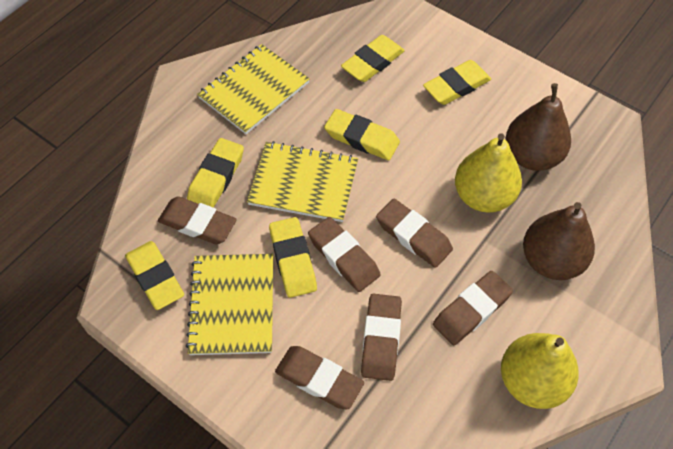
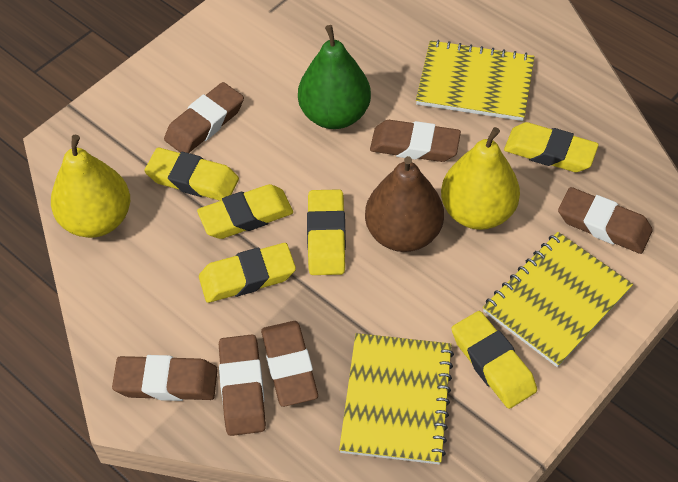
brown pear: [506,83,571,171] [523,202,595,280] = 2 -> [365,156,444,252] = 1
green pear: none = 0 -> [298,25,371,129] = 1

